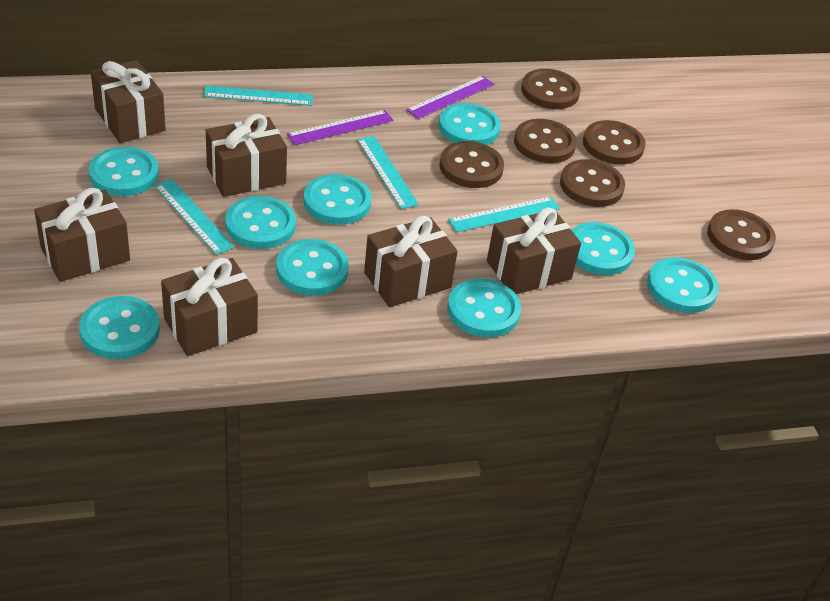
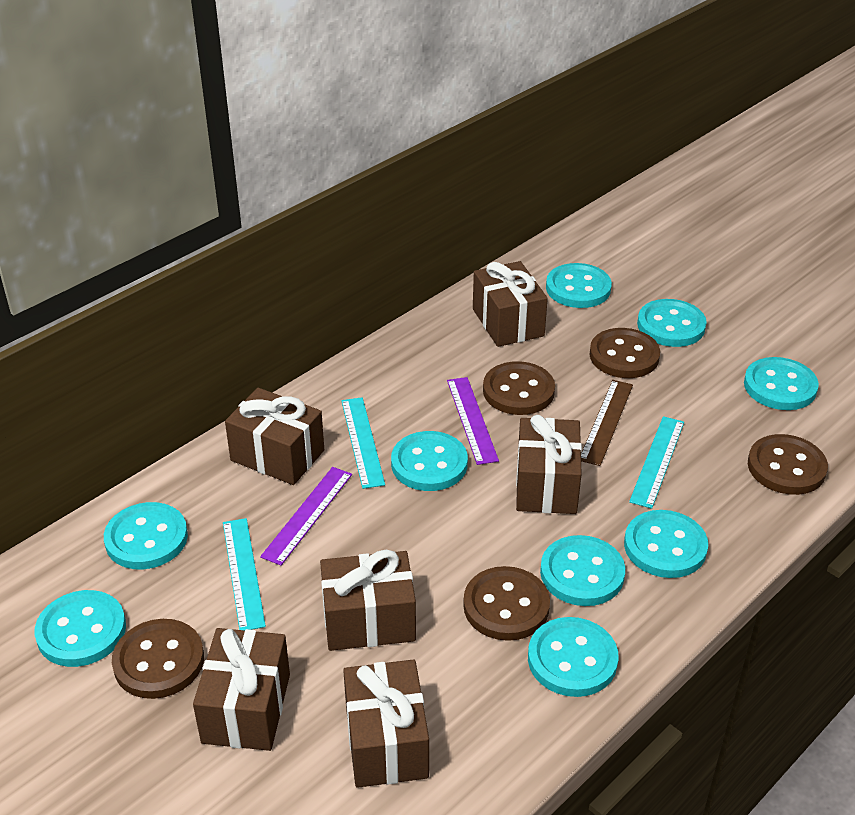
brown button: [439,141,504,188] [514,119,577,163] [521,69,581,109] [560,159,625,207] [583,120,645,164] [707,209,776,260] = 6 -> [112,619,204,699] [463,566,550,641] [483,361,555,415] [590,328,660,378] [748,434,828,495] = 5
brown ruler: none = 0 -> [581,380,633,466] = 1
turquoise ruler: [154,179,235,255] [203,85,313,106] [357,136,419,209] [448,196,560,232] = 4 -> [223,518,266,630] [341,397,385,489] [629,416,684,509] = 3

